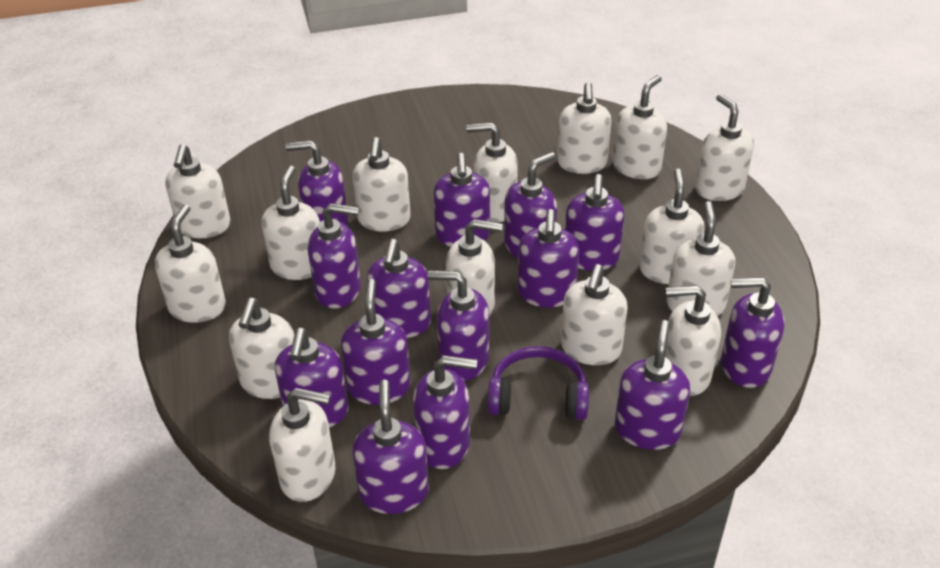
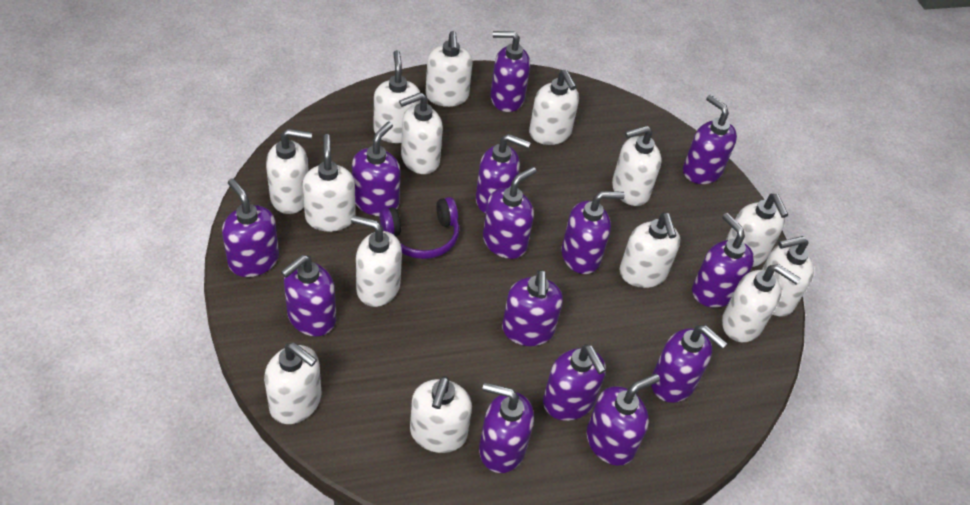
white soap dispenser: [155,205,226,323] [165,144,231,238] [229,298,294,399] [261,166,320,280] [269,388,335,502] [353,137,411,232] [446,219,503,316] [466,122,518,223] [557,82,611,174] [561,264,628,365] [612,75,667,179] [639,168,704,284] [665,285,721,396] [666,201,735,316] [695,94,754,201] = 15 -> [264,343,321,424] [266,129,312,214] [302,134,355,232] [351,215,402,307] [374,50,420,143] [399,92,443,174] [410,376,472,453] [425,31,473,107] [529,69,579,145] [612,126,661,206] [619,213,680,288] [722,264,801,342] [726,194,788,267] [762,236,814,316] = 14

